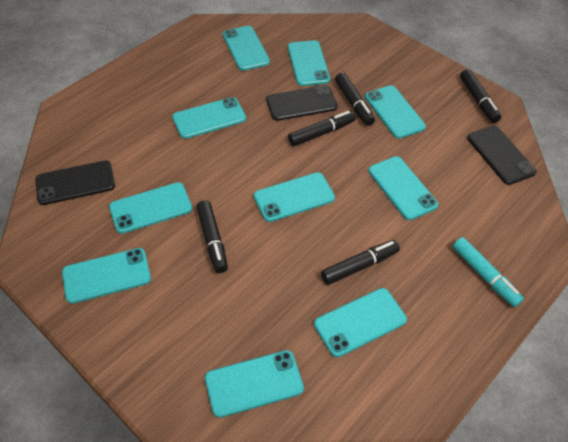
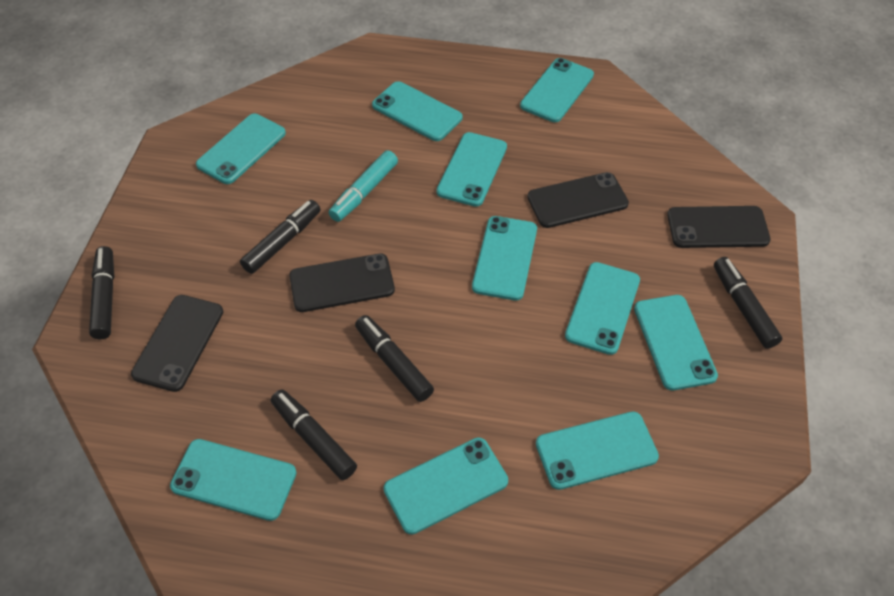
black phone: [35,160,115,205] [266,85,338,121] [467,126,537,185] = 3 -> [131,295,223,392] [289,253,395,312] [527,172,629,228] [667,206,771,248] = 4

